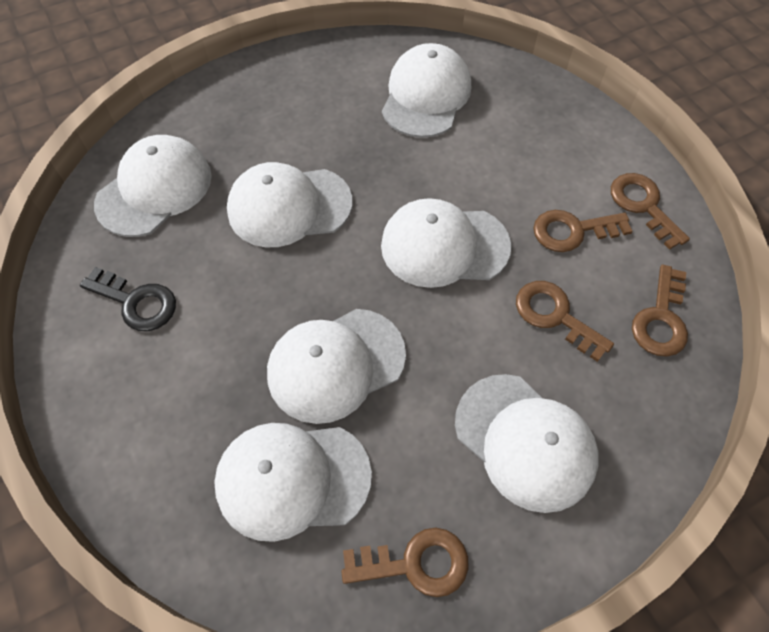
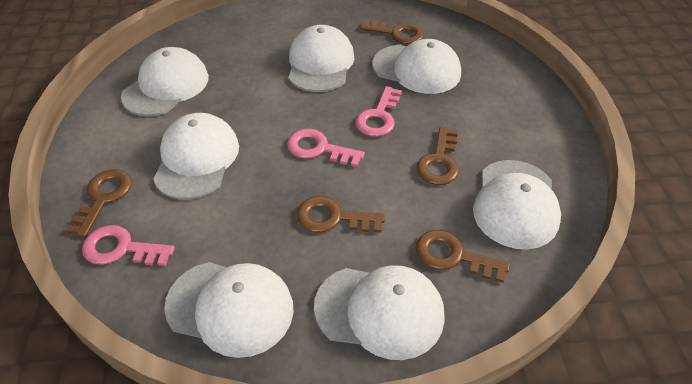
black key: [80,267,176,331] = 1 -> none = 0
pink key: none = 0 -> [82,225,175,266] [287,129,365,167] [356,86,402,137] = 3

